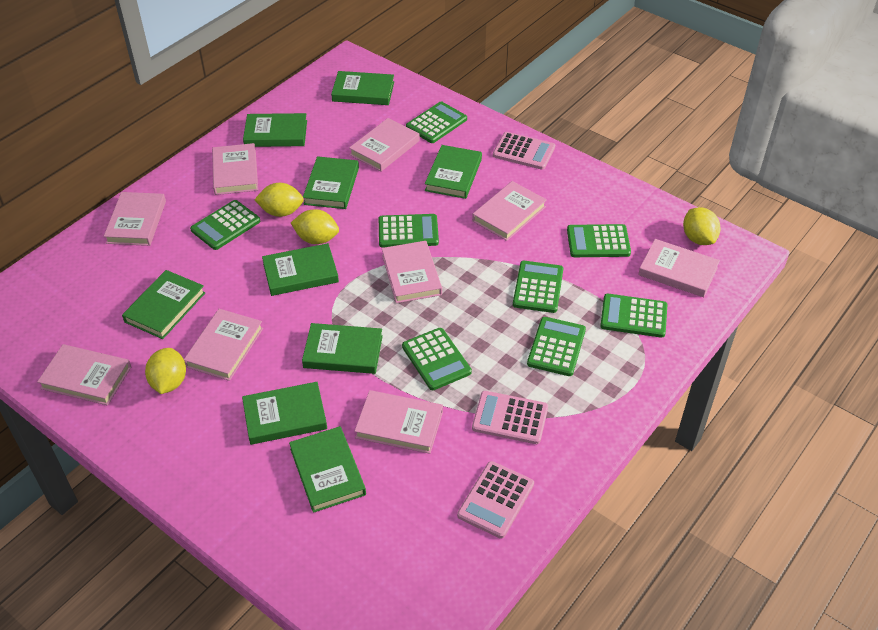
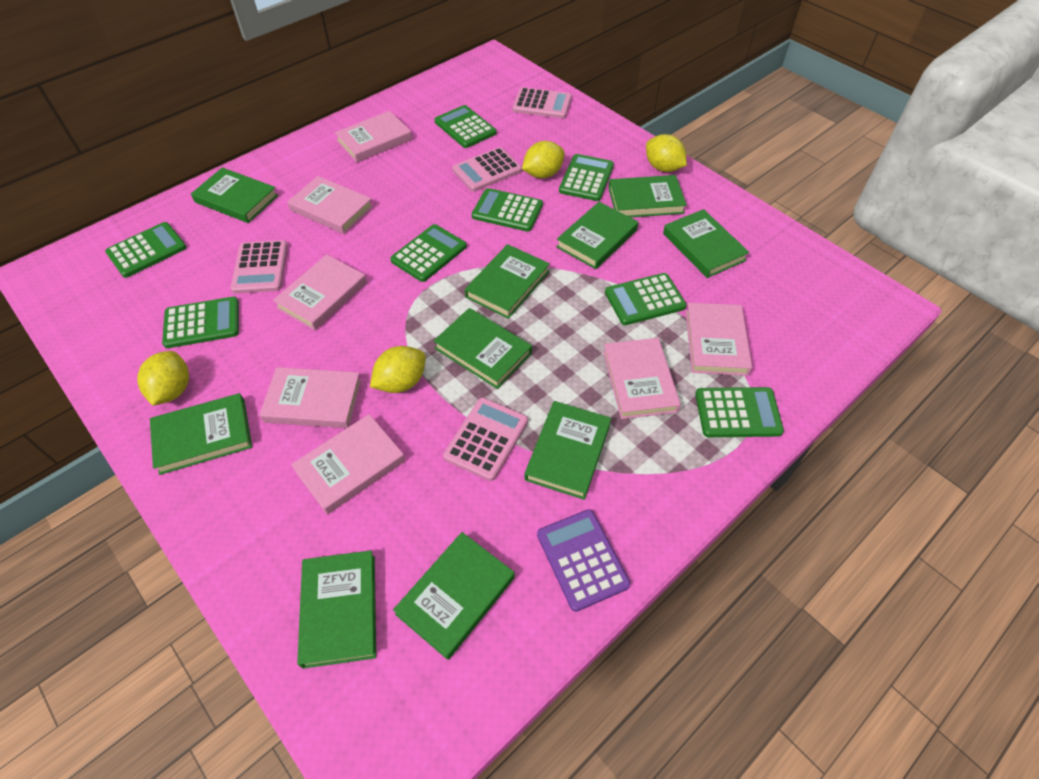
green book: [122,270,205,339] [242,382,327,445] [243,113,307,147] [262,243,339,296] [289,426,366,513] [302,323,383,374] [303,156,359,209] [331,71,394,105] [425,145,482,199] = 9 -> [150,393,252,475] [191,167,278,223] [297,550,376,669] [393,532,515,660] [434,308,532,389] [465,244,550,319] [525,401,611,500] [556,202,638,269] [608,175,687,217] [663,209,749,278] = 10
pink book: [37,344,131,405] [104,192,166,246] [184,309,263,381] [212,143,258,195] [349,118,420,171] [354,390,443,454] [382,241,442,303] [472,181,547,241] [638,239,720,297] = 9 -> [259,367,362,428] [273,254,367,331] [287,176,373,234] [291,414,405,515] [334,111,412,163] [603,338,681,419] [685,303,752,376] = 7
pink calculator: [457,461,534,539] [472,391,548,444] [493,132,555,170] = 3 -> [230,240,288,294] [443,398,528,481] [452,147,522,192] [512,87,572,119] = 4
purple calculator: none = 0 -> [537,509,630,612] = 1

